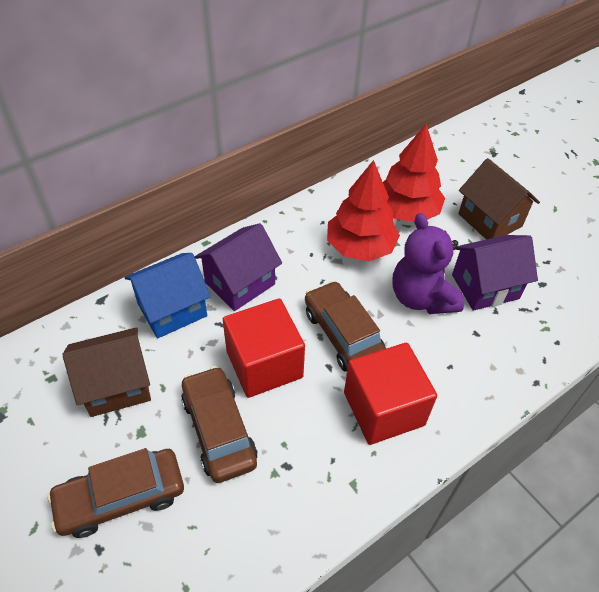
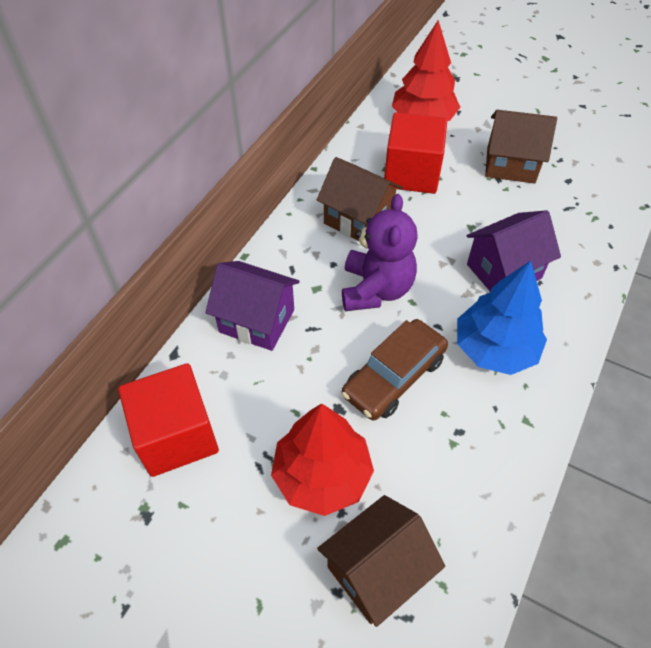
blue house: [124,253,211,339] = 1 -> none = 0
blue tree: none = 0 -> [457,261,547,375] = 1
brown car: [47,448,184,538] [181,366,257,483] [305,281,386,372] = 3 -> [342,319,448,420] = 1
brown house: [62,327,151,417] [458,158,540,239] = 2 -> [317,157,403,241] [317,495,445,627] [485,110,557,184] = 3

